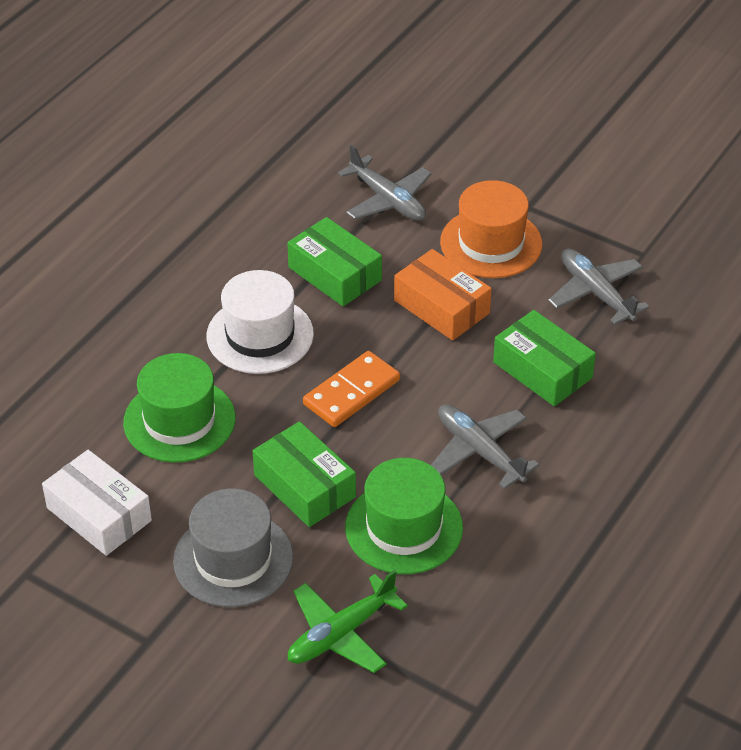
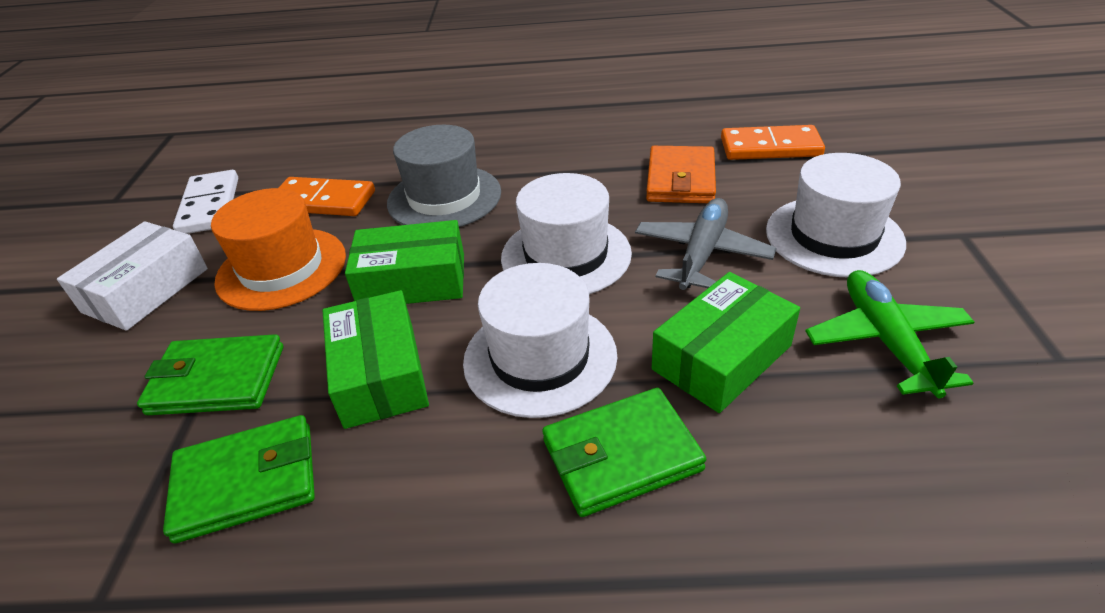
green hat: [123,353,235,463] [345,458,463,574] = 2 -> none = 0
green wallet: none = 0 -> [137,334,283,415] [163,415,315,544] [542,388,706,517] = 3
grey plane: [338,145,432,221] [431,405,539,489] [548,249,650,325] = 3 -> [635,198,776,290] = 1
orange box: [394,249,492,341] = 1 -> none = 0
orange domino: [303,351,400,427] = 1 -> [279,177,375,216] [721,125,825,160] = 2
orange wallet: none = 0 -> [646,146,716,203] = 1
white domino: none = 0 -> [173,170,238,234] = 1
white hat: [207,270,314,374] = 1 -> [463,263,617,418] [501,173,632,294] [766,153,906,277] = 3

